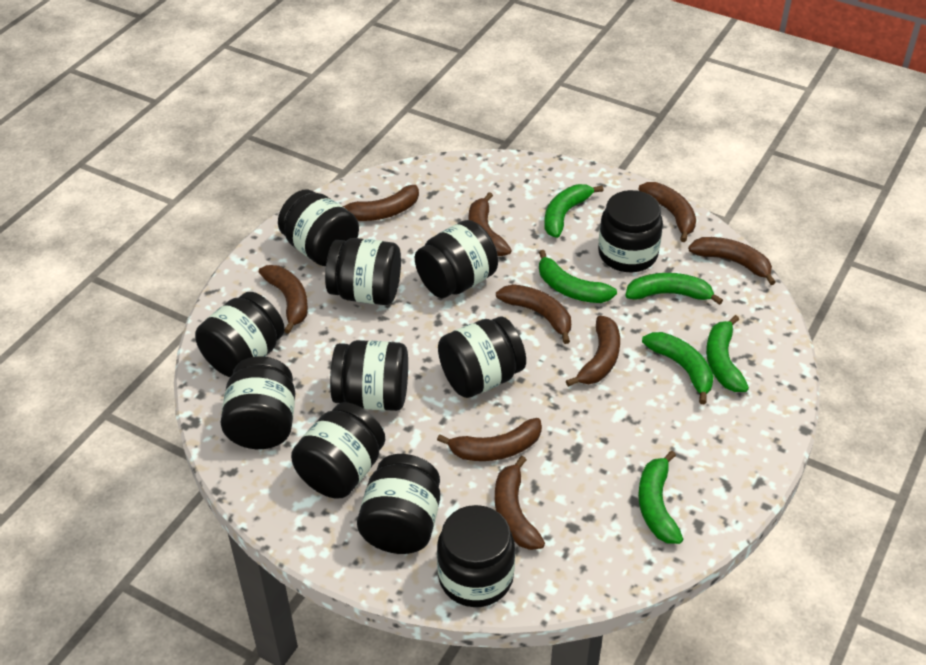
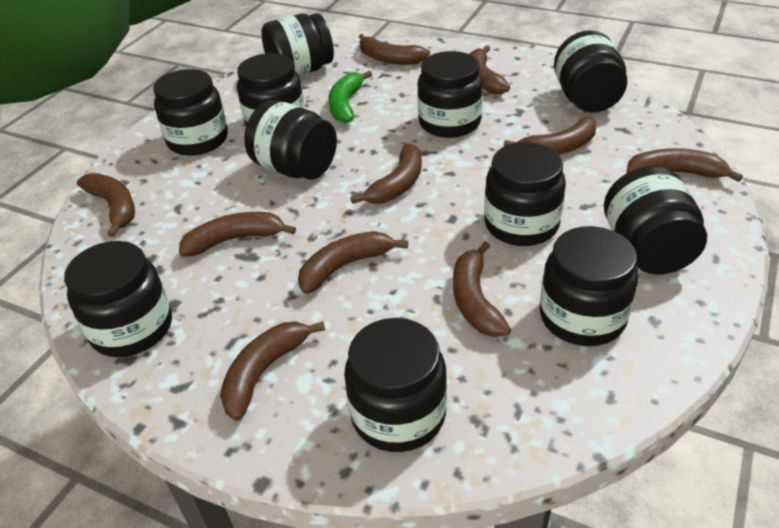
brown banana: [259,265,308,334] [343,185,419,221] [437,418,542,461] [469,192,512,256] [495,456,545,550] [496,284,571,344] [566,315,620,387] [638,182,696,242] [688,237,776,285] = 9 -> [77,173,135,237] [179,212,296,257] [220,321,325,421] [298,231,408,294] [351,143,422,204] [359,34,430,65] [453,242,511,337] [469,45,510,94] [504,117,597,155] [626,148,743,182] = 10
green banana: [539,250,617,303] [544,184,604,238] [625,273,723,305] [638,451,683,544] [642,332,714,404] [706,315,749,392] = 6 -> [328,71,372,123] = 1

